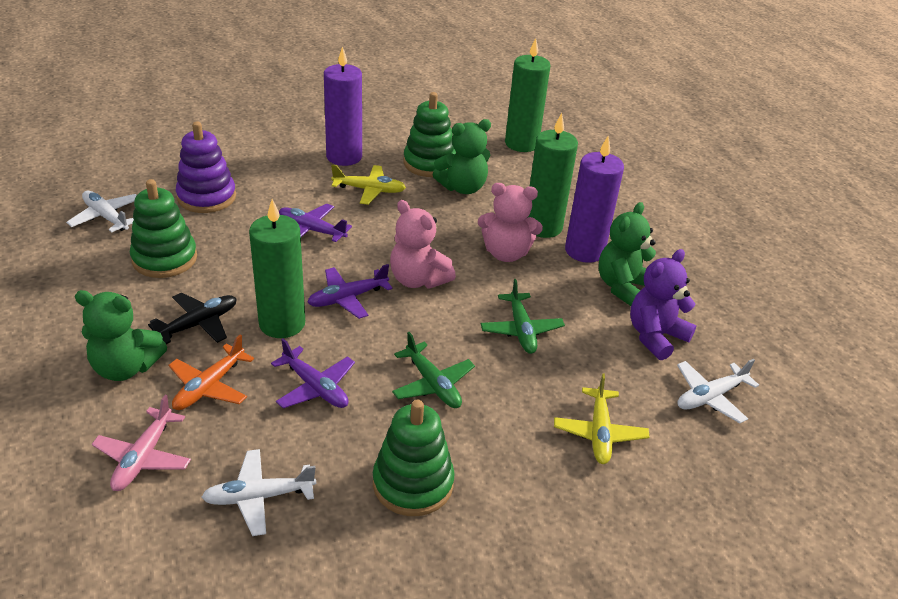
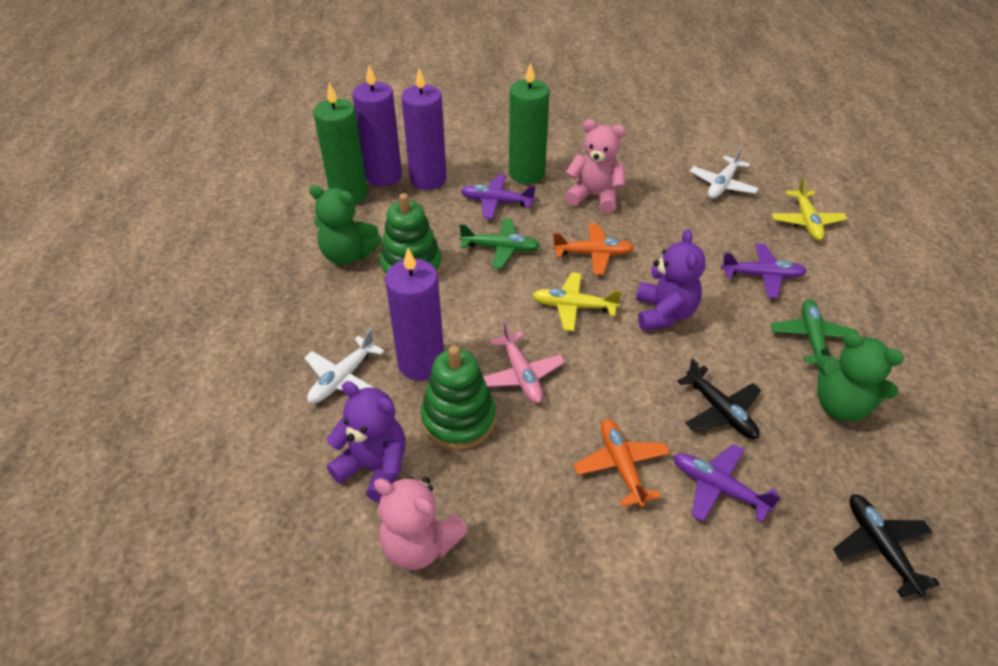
black plane: [148,293,237,344] = 1 -> [677,358,761,439] [833,494,940,598] = 2
green candle: [249,199,305,338] [505,38,551,152] [527,113,578,238] = 3 -> [313,82,368,204] [509,62,550,184] = 2
green stacking toy: [130,179,197,278] [373,400,455,516] [403,92,456,177] = 3 -> [379,193,442,278] [421,345,495,450] = 2
green teddy bear: [75,290,167,381] [432,119,491,194] [599,202,656,306] = 3 -> [309,185,382,265] [816,332,904,422] = 2
orange plane: [169,334,254,410] = 1 -> [552,223,634,275] [573,419,670,507] = 2
purple candle: [324,46,362,166] [565,136,624,263] = 2 -> [353,65,402,187] [385,248,444,381] [401,68,447,190] = 3
purple stacking toy: [176,121,236,213] = 1 -> none = 0
purple teddy bear: [630,249,697,360] = 1 -> [327,381,406,502] [636,229,706,331] = 2
white plane: [66,191,137,233] [202,449,316,536] [677,359,759,424] = 3 -> [304,328,384,403] [690,146,759,199] = 2

